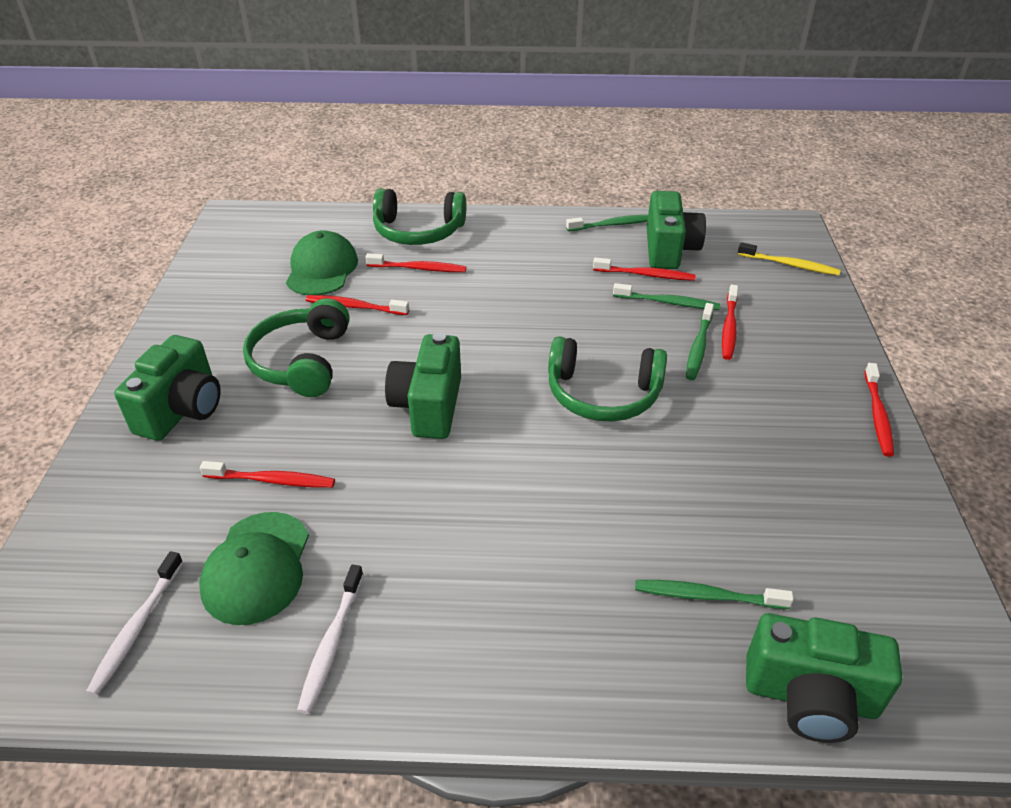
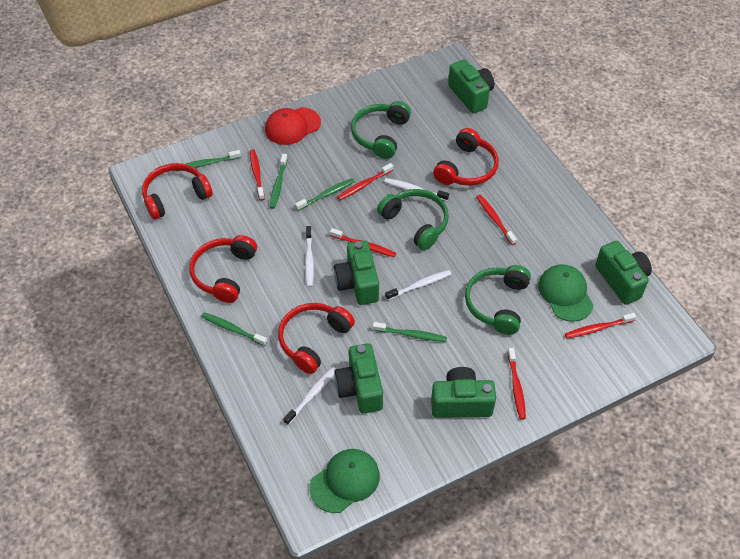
green camera: [114,335,220,441] [385,332,461,439] [647,191,706,269] [746,613,902,743] = 4 -> [334,241,379,305] [334,343,383,414] [431,367,496,418] [448,59,494,114] [595,241,652,305] = 5
green toothbrush: [566,215,648,231] [613,283,720,310] [635,580,794,609] [686,303,714,380] = 4 -> [176,150,241,171] [201,312,267,346] [270,154,288,209] [295,178,355,211] [373,322,447,342] = 5
red cap: none = 0 -> [265,107,321,145] = 1
red headphones: none = 0 -> [142,163,213,220] [189,235,257,303] [278,303,355,374] [433,128,499,186] = 4
white toothbrush: [86,551,183,696] [297,565,363,714] = 2 -> [283,367,336,425] [305,226,314,287] [384,178,449,201] [385,270,451,300] = 4
yellow toothbrush: [738,242,841,276] = 1 -> none = 0

